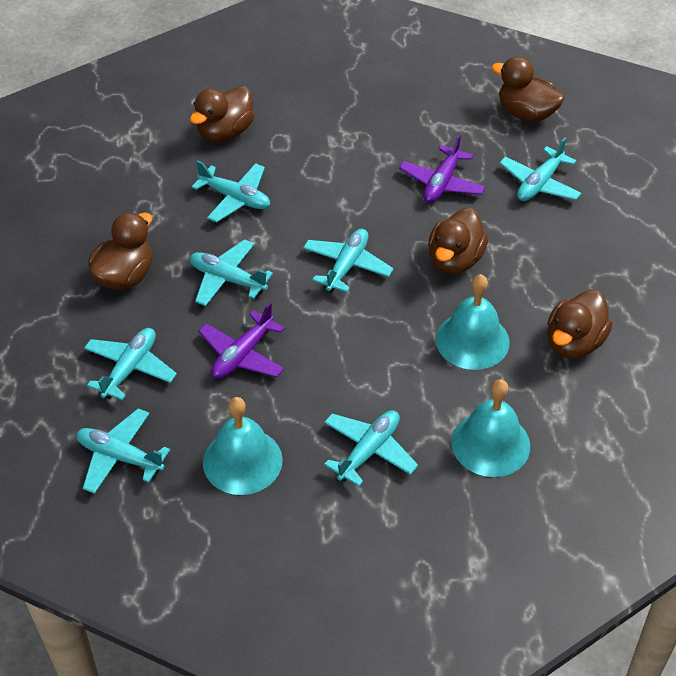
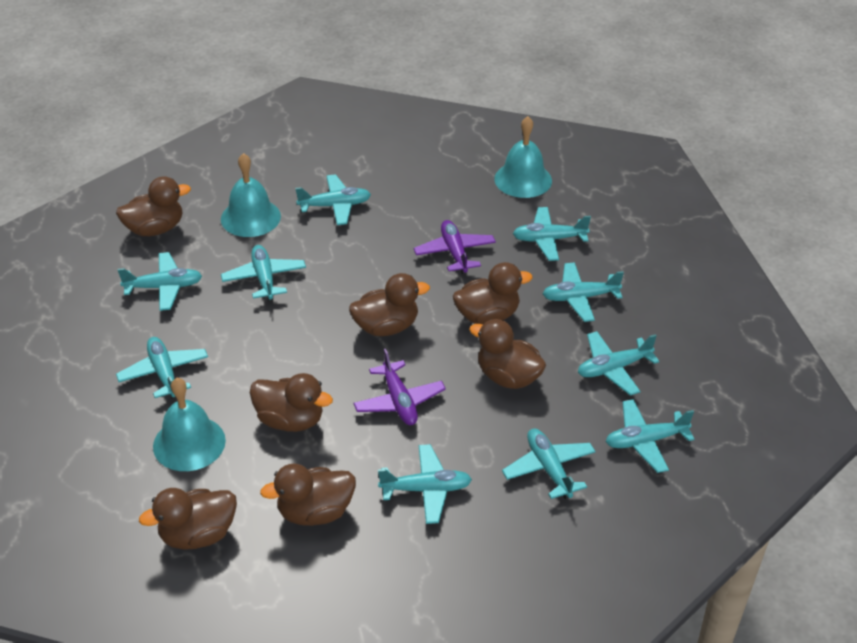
brown duck: [88,212,152,290] [190,86,254,142] [428,208,488,274] [491,56,565,122] [547,290,612,358] = 5 -> [116,176,191,236] [139,488,237,549] [250,373,333,432] [260,464,356,526] [349,273,430,336] [453,262,532,325] [469,319,546,389] = 7
turquoise plane: [77,408,170,494] [84,328,177,400] [190,239,273,306] [192,160,270,223] [303,229,394,293] [324,410,418,486] [499,138,582,201] = 7 -> [116,337,208,399] [118,252,202,311] [221,245,306,301] [295,174,371,225] [378,444,472,524] [502,428,596,499] [513,207,591,261] [543,262,624,322] [578,331,659,396] [606,399,694,473] = 10

